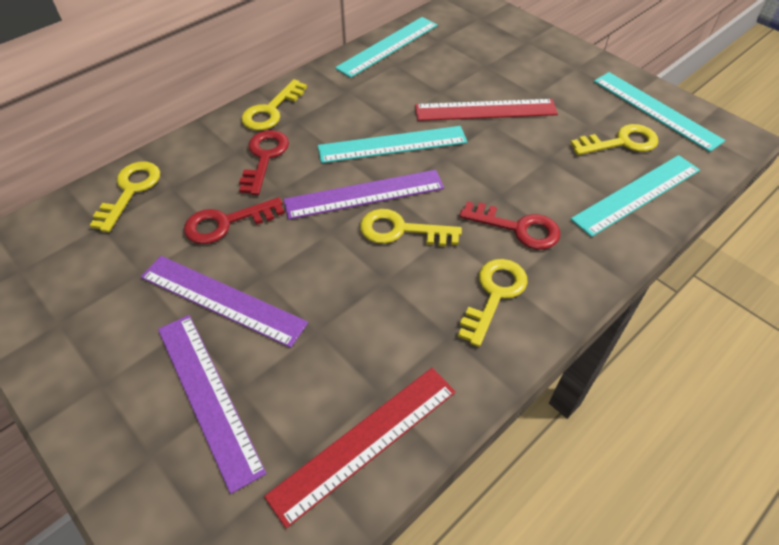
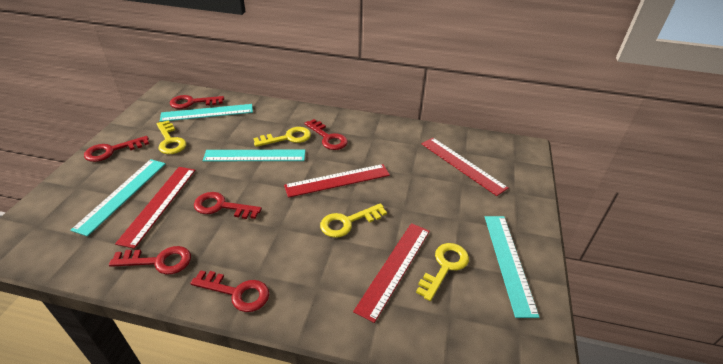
purple ruler: [141,256,308,348] [158,315,266,494] [284,170,444,220] = 3 -> none = 0
red key: [184,197,285,244] [239,130,289,195] [460,201,560,250] = 3 -> [84,136,149,162] [109,246,191,275] [170,95,224,109] [190,270,269,312] [194,192,262,219] [305,119,348,150] = 6
red ruler: [264,368,456,529] [415,99,558,121] = 2 -> [115,167,196,249] [284,164,390,198] [353,223,430,323] [421,138,508,196] = 4
yellow key: [90,162,160,232] [241,79,307,131] [360,209,462,246] [458,259,528,347] [571,124,658,155] = 5 -> [156,120,186,154] [254,127,311,147] [320,203,387,238] [416,243,469,301] = 4

